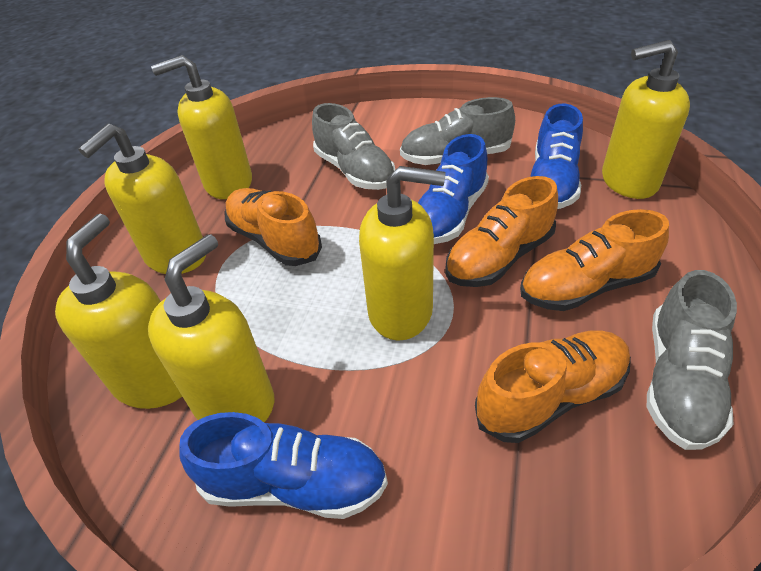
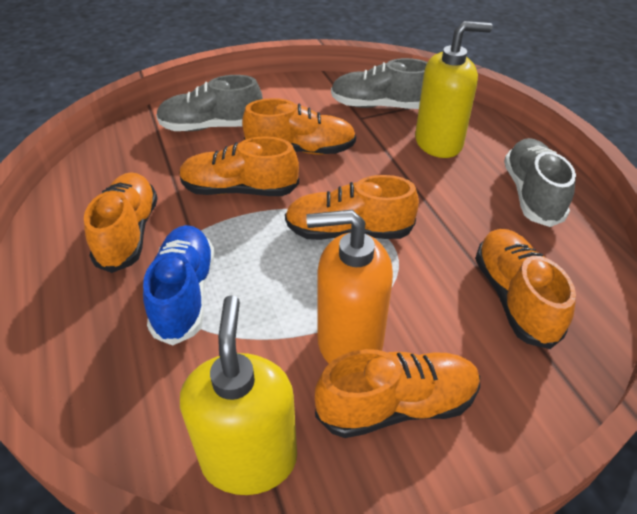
blue shoe: [179,412,388,519] [418,134,489,244] [530,103,583,209] = 3 -> [143,225,215,345] = 1
orange shoe: [224,188,322,266] [445,176,558,287] [475,330,631,443] [520,209,669,311] = 4 -> [84,172,158,273] [179,137,299,196] [242,98,356,155] [285,175,419,240] [315,349,480,438] [475,229,576,349] = 6
orange soap dispenser: none = 0 -> [306,210,393,363] = 1
yellow soap dispenser: [55,213,182,409] [78,124,206,274] [148,234,274,422] [151,55,252,199] [359,166,446,341] [602,40,690,199] = 6 -> [180,295,297,495] [415,21,493,158] = 2

